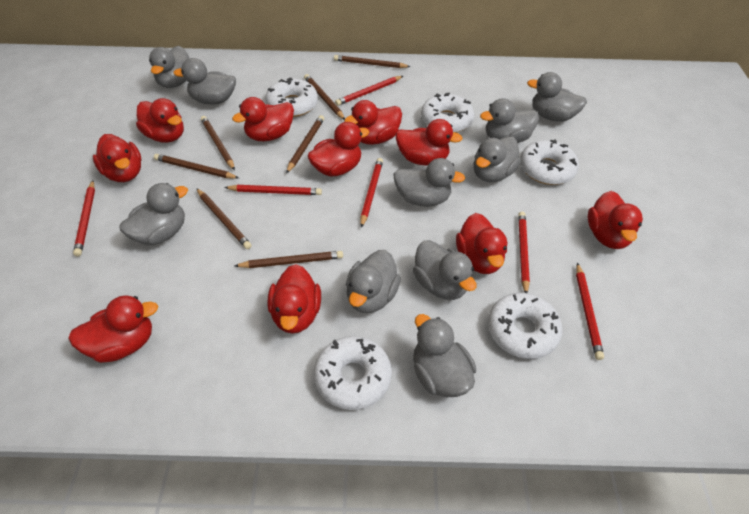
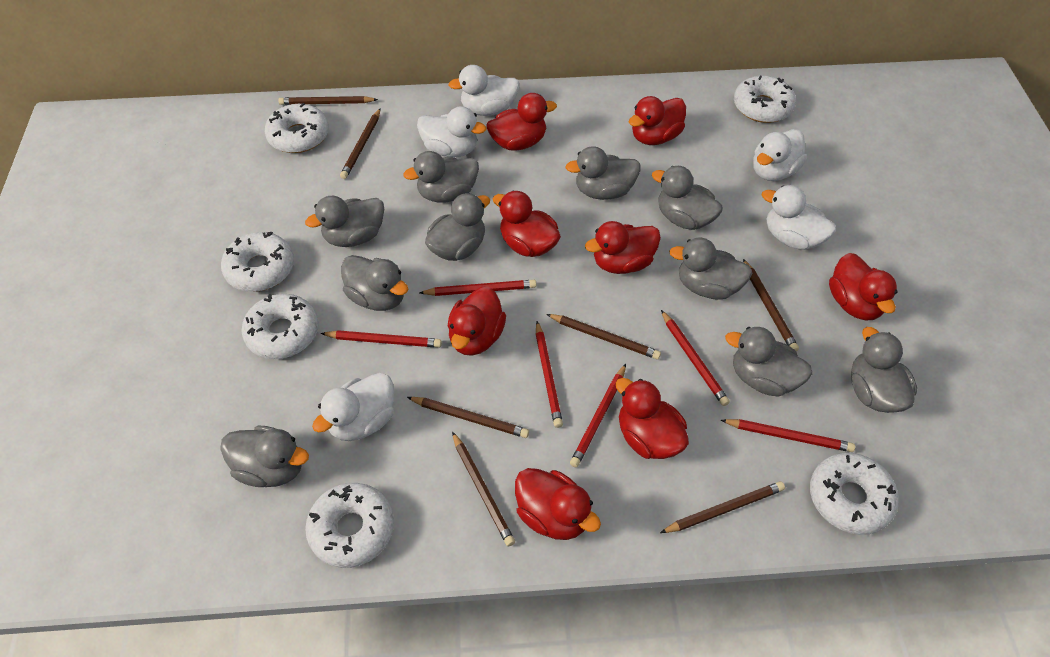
red duck: [68,295,158,363] [93,134,141,182] [136,98,184,143] [232,97,294,141] [268,264,321,334] [307,122,369,177] [344,100,402,145] [396,119,463,166] [456,213,507,274] [588,191,643,249] = 10 -> [448,286,506,356] [486,93,557,151] [493,191,561,257] [515,468,601,540] [585,221,661,274] [616,378,689,459] [629,96,686,145] [829,253,898,320] = 8
white donut: [265,78,318,117] [314,336,392,410] [421,93,474,133] [488,293,562,359] [520,140,579,185] = 5 -> [221,231,294,292] [242,294,319,359] [265,103,329,153] [305,483,394,568] [734,75,796,123] [810,453,899,535] = 6
white duck: none = 0 -> [312,373,394,441] [417,106,486,157] [449,65,519,116] [753,129,807,181] [762,185,836,250] = 5

